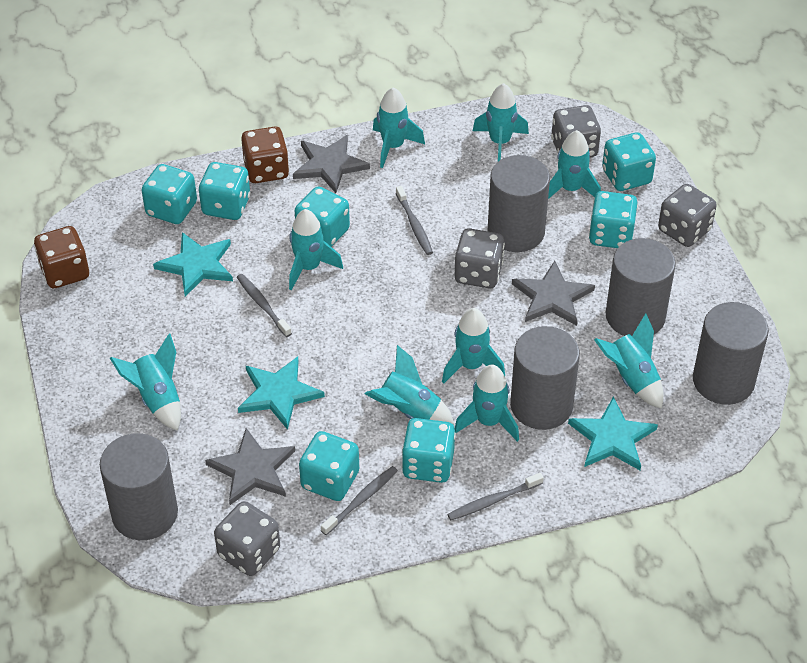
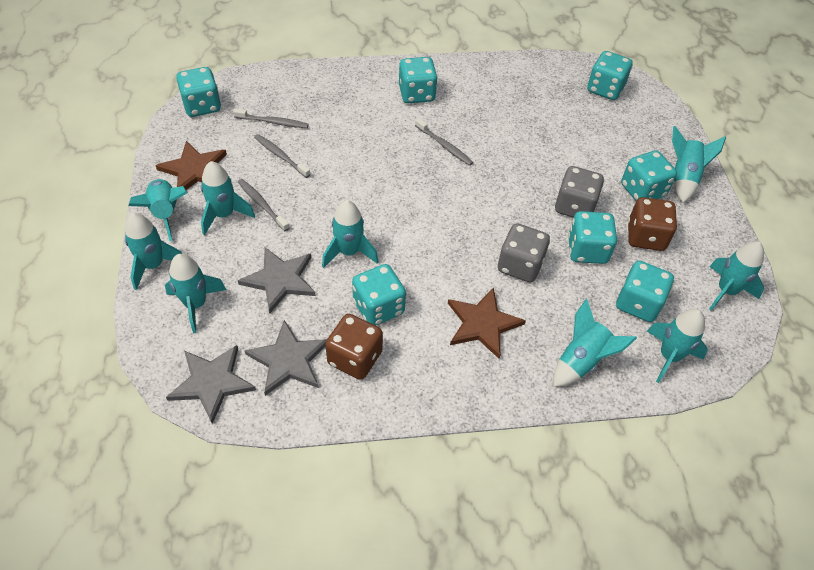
brown star: none = 0 -> [155,141,227,190] [448,287,526,359] = 2
grey cylinder: [100,433,178,540] [488,155,550,252] [510,326,580,430] [606,238,676,336] [693,302,769,405] = 5 -> none = 0
grey dice: [214,501,280,576] [455,228,505,288] [551,105,601,157] [658,184,717,247] = 4 -> [498,223,550,282] [555,166,604,218] = 2
turquoise star: [153,232,233,297] [238,357,325,430] [568,397,658,470] = 3 -> none = 0

